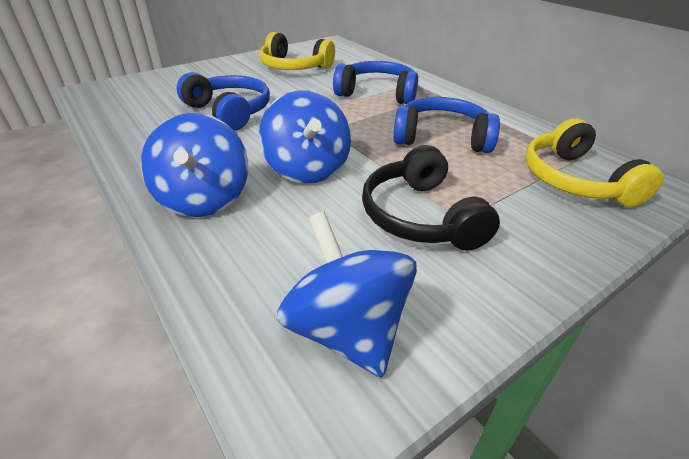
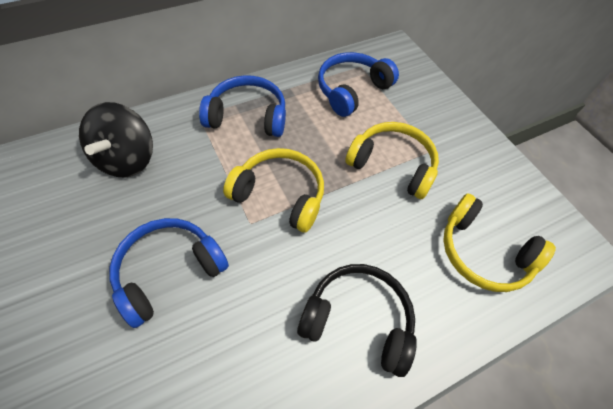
black spinning top: none = 0 -> [79,102,153,178] = 1
blue spinning top: [141,113,248,217] [259,91,351,184] [277,212,417,377] = 3 -> none = 0
yellow headphones: [259,32,335,70] [525,118,664,207] = 2 -> [223,148,324,233] [345,122,439,199] [443,193,556,292] = 3

